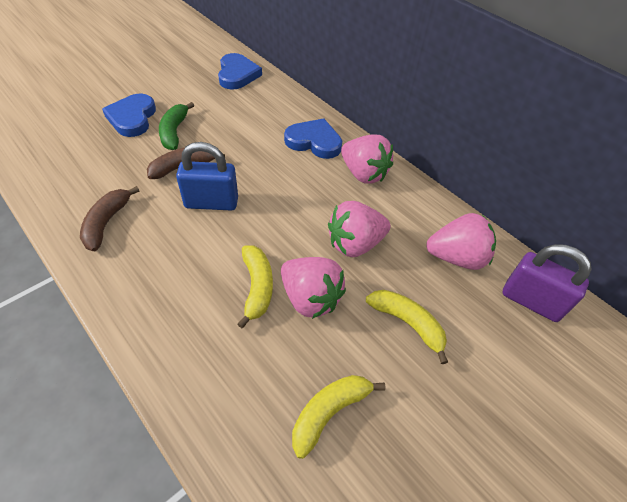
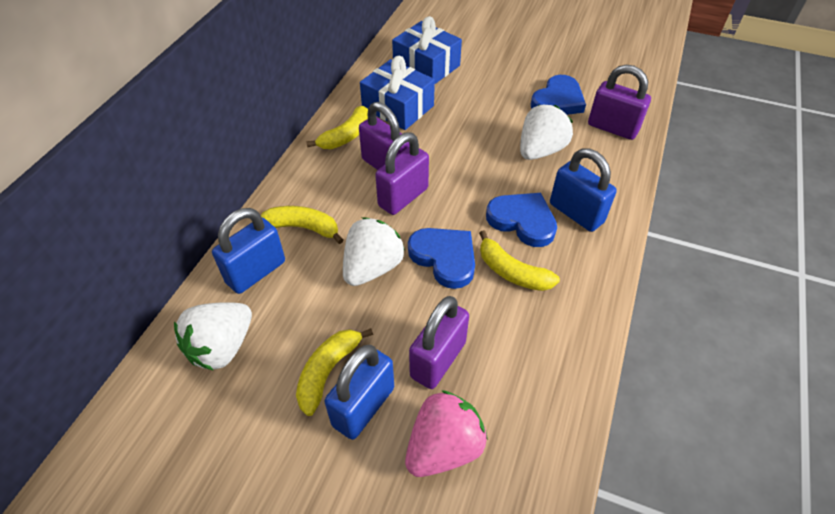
blue gift: none = 0 -> [360,56,435,130] [392,16,462,84] = 2
blue padlock: [176,142,238,211] = 1 -> [212,208,285,294] [324,345,394,440] [550,148,617,232] = 3
brown banana: [80,186,139,251] [147,148,225,179] = 2 -> none = 0
green banana: [159,102,194,150] = 1 -> none = 0
pink strawberry: [281,257,346,319] [328,201,391,257] [341,134,393,184] [426,213,496,270] = 4 -> [405,390,488,477] = 1
purple padlock: [502,244,592,322] = 1 -> [359,102,410,170] [375,132,429,215] [409,296,469,389] [588,65,651,140] = 4
white strawberry: none = 0 -> [174,302,252,371] [343,217,405,286] [520,105,573,160] = 3
yellow banana: [237,246,273,328] [292,375,386,459] [366,290,448,364] = 3 -> [261,206,343,244] [296,328,373,416] [306,106,368,149] [479,230,560,291] = 4

